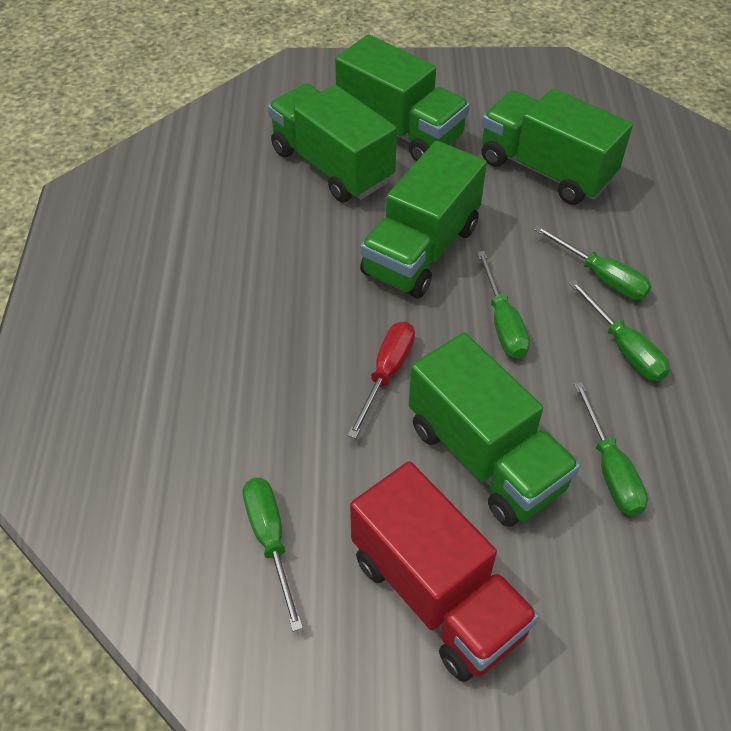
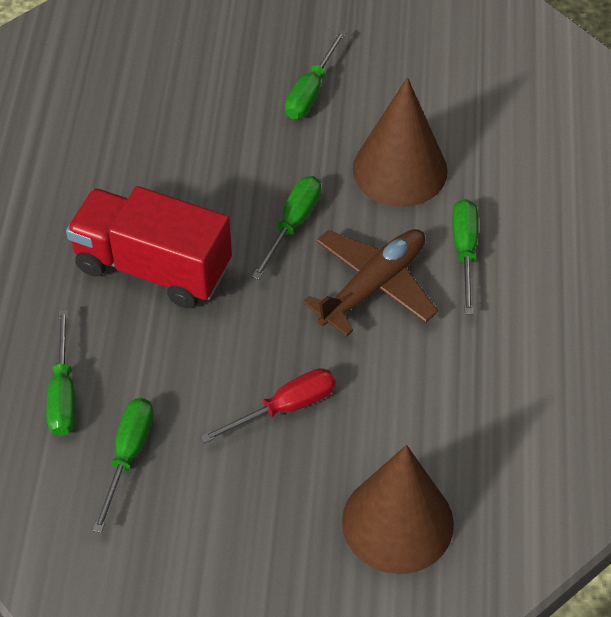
brown cone: none = 0 -> [342,445,454,574] [353,77,448,207] = 2
brown plane: none = 0 -> [303,229,438,337] = 1
green truck: [268,83,397,202] [335,34,470,161] [360,141,487,298] [409,333,580,527] [482,88,633,205] = 5 -> none = 0

